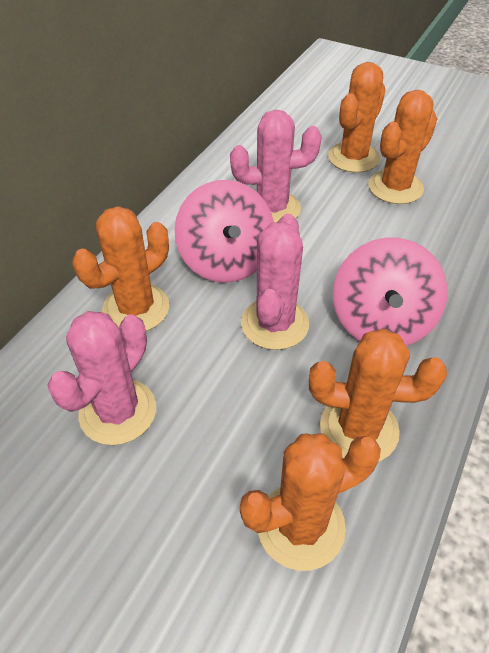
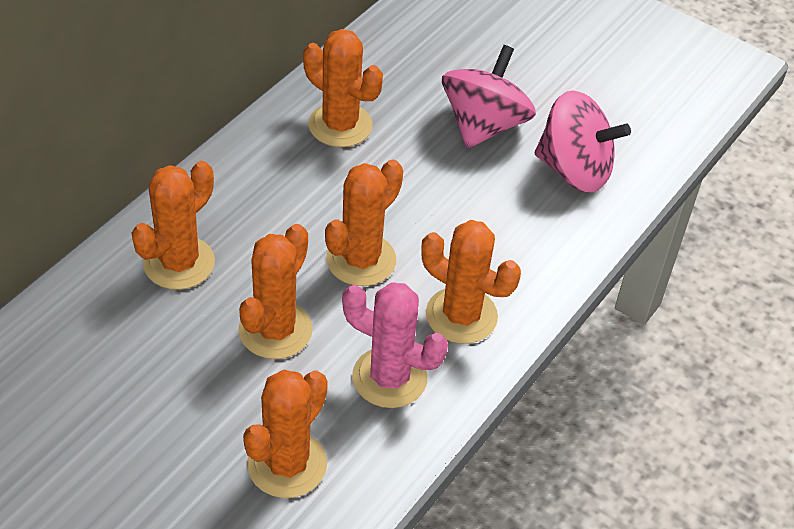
orange cactus: [73,206,169,331] [240,434,381,571] [309,329,447,461] [328,62,386,173] [368,90,437,204] = 5 -> [132,161,215,290] [238,224,313,359] [243,369,328,498] [303,29,383,147] [325,160,403,286] [421,220,521,344] = 6
pink cactus: [47,311,156,445] [230,110,322,223] [241,214,309,350] = 3 -> [342,282,448,408] = 1

